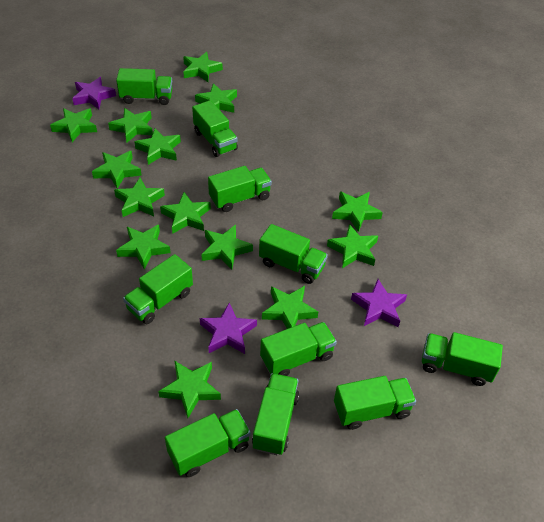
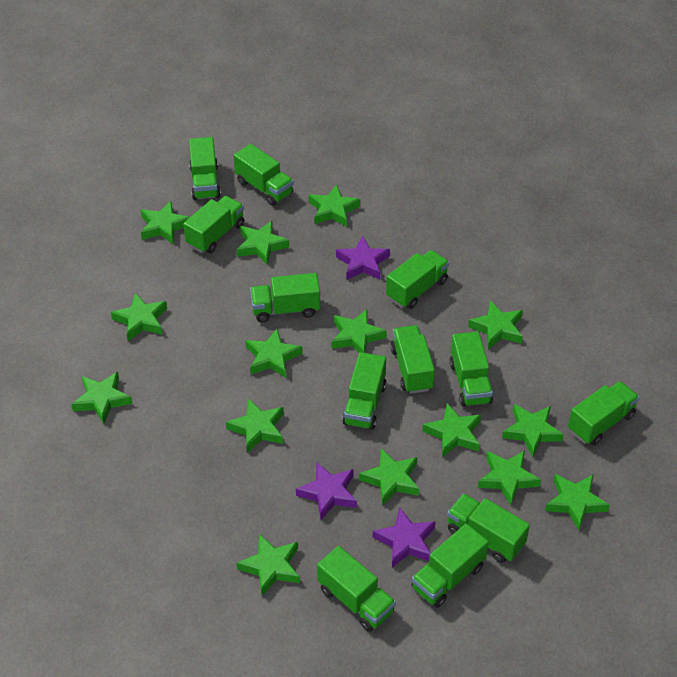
green star: [50,108,97,142] [92,151,142,189] [108,108,153,143] [114,178,165,217] [116,225,171,269] [134,128,181,165] [158,360,221,418] [160,192,211,234] [183,52,223,82] [195,83,237,113] [201,225,253,270] [262,286,318,329] [327,224,378,268] [332,192,383,232] = 14 -> [71,372,132,424] [111,293,167,341] [141,201,190,244] [226,399,284,453] [236,221,289,266] [237,534,300,596] [245,329,302,378] [309,184,360,227] [331,309,387,353] [359,448,419,506] [422,403,481,457] [468,301,523,349] [478,450,541,505] [502,404,564,457] [545,474,610,530] = 15
green truck: [116,68,172,105] [123,254,193,324] [165,409,251,477] [192,100,238,157] [208,166,272,212] [252,373,299,455] [259,224,328,284] [260,322,337,376] [334,376,416,430] [422,332,503,386] = 10 -> [183,196,244,253] [189,137,221,200] [234,144,294,206] [250,273,320,322] [317,546,396,632] [342,352,386,430] [386,250,449,309] [390,325,435,394] [412,523,489,608] [447,493,530,563] [449,331,493,407] [568,381,640,445] = 12

